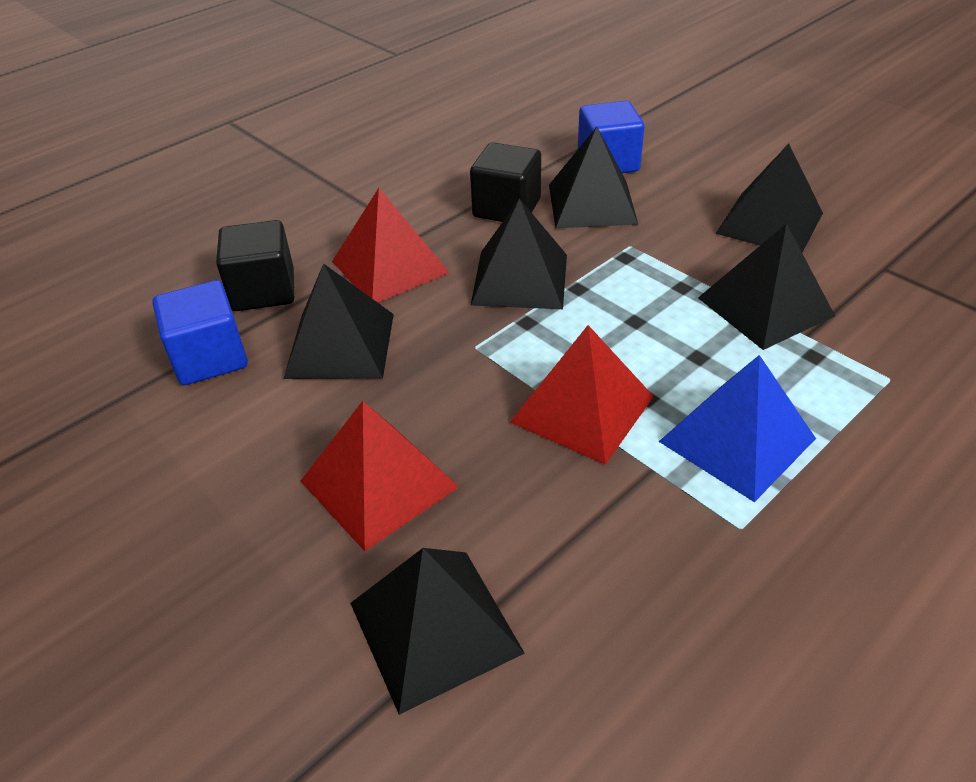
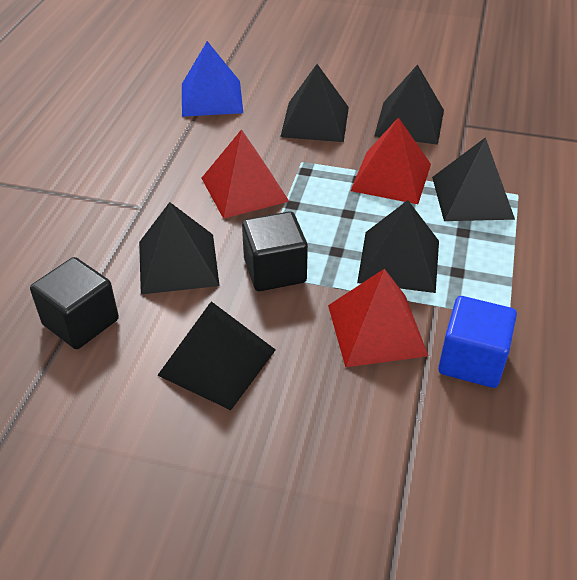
blue cube: [152,280,248,385] [578,101,645,173] = 2 -> [438,296,517,388] = 1

